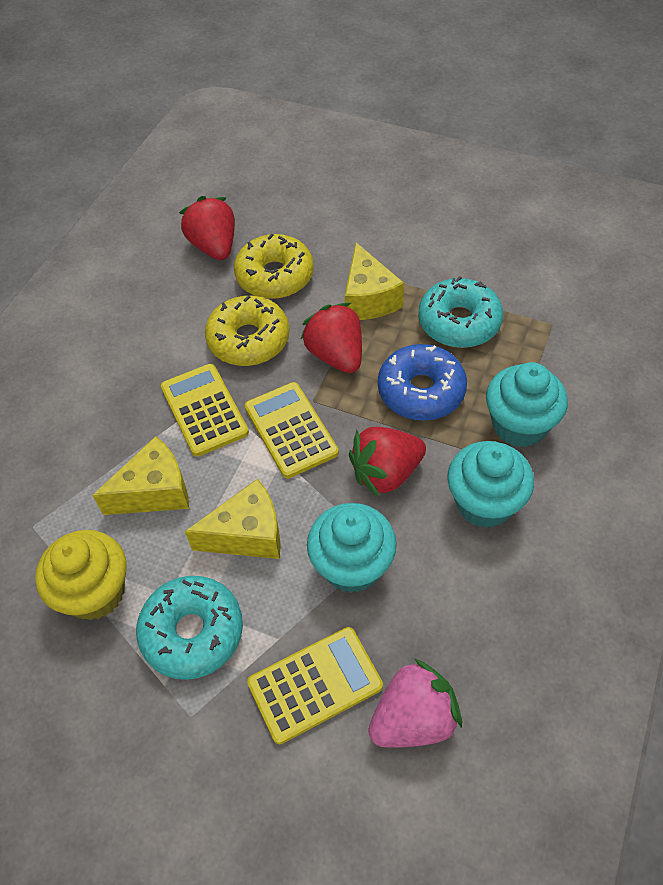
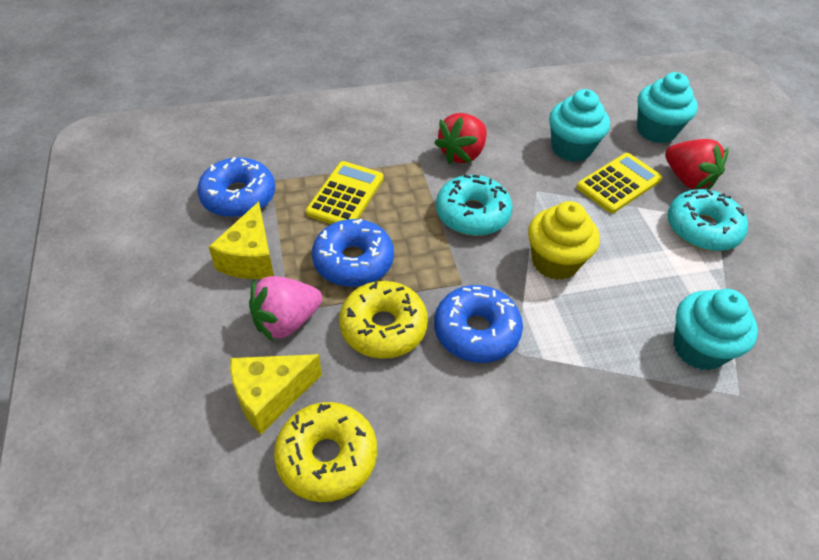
blue donut: [378,344,467,421] = 1 -> [197,157,275,218] [312,218,394,287] [434,285,523,363] = 3
red strawberry: [179,196,235,260] [301,303,362,373] [349,427,426,497] = 3 -> [434,113,487,164] [665,139,728,190] = 2
yellow calculator: [161,364,249,457] [245,382,339,479] [247,627,383,744] = 3 -> [306,161,384,224] [577,153,662,213] = 2
yellow cheese: [92,436,189,515] [185,479,281,559] [345,243,404,320] = 3 -> [209,202,274,279] [230,354,322,435] = 2

